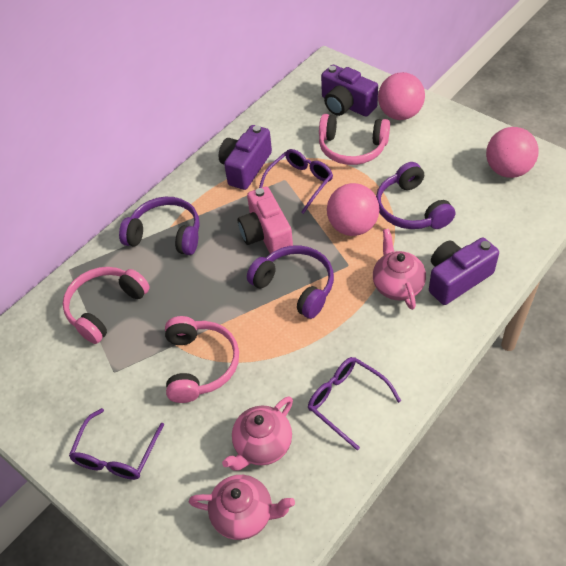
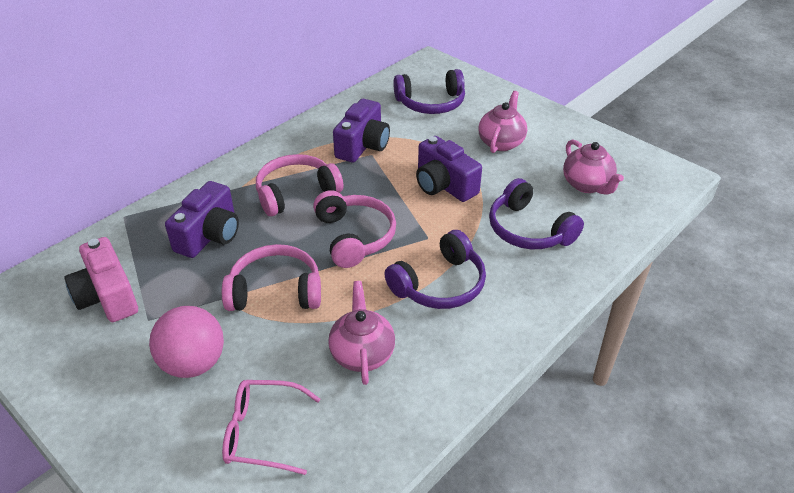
pink ball: [327,183,379,236] [378,72,425,120] [486,127,539,178] = 3 -> [149,306,224,378] = 1
pink glasses: none = 0 -> [222,380,320,475] = 1
purple glasses: [69,408,164,480] [259,149,333,214] [308,357,401,450] = 3 -> none = 0

